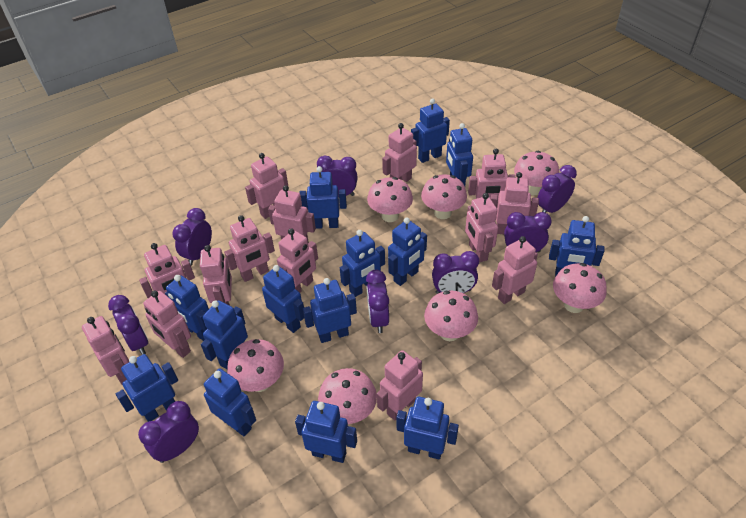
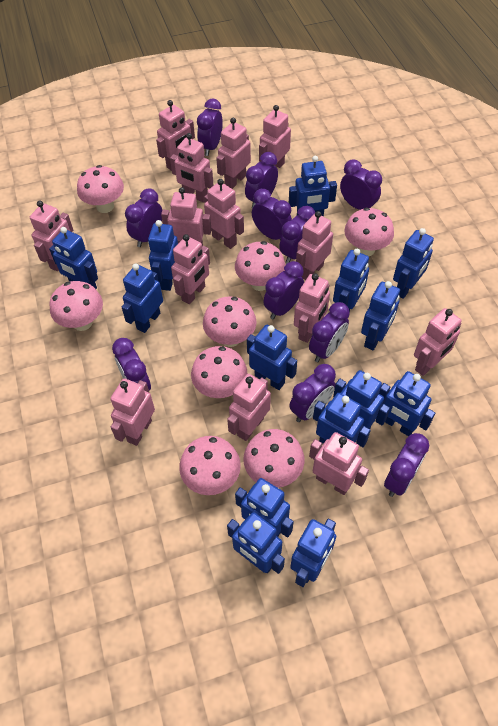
pink mushroom: [227,339,284,392] [318,368,377,424] [367,177,413,222] [421,174,467,219] [424,291,478,341] [514,151,559,195] [553,263,607,313] = 7 -> [50,281,103,331] [77,165,124,213] [179,436,241,495] [191,346,247,398] [203,296,257,347] [235,241,285,291] [243,429,304,488] [345,208,394,256] = 8
purple clock: [108,295,148,355] [138,401,199,463] [172,208,212,266] [317,156,358,196] [366,270,389,333] [432,251,479,294] [504,212,552,253] [537,165,577,213] = 8 -> [112,338,151,391] [125,188,162,247] [197,99,223,156] [245,152,278,209] [252,189,292,240] [263,261,304,319] [279,206,315,263] [289,364,336,422] [309,302,350,362] [340,159,382,210] [384,433,429,497] = 11

